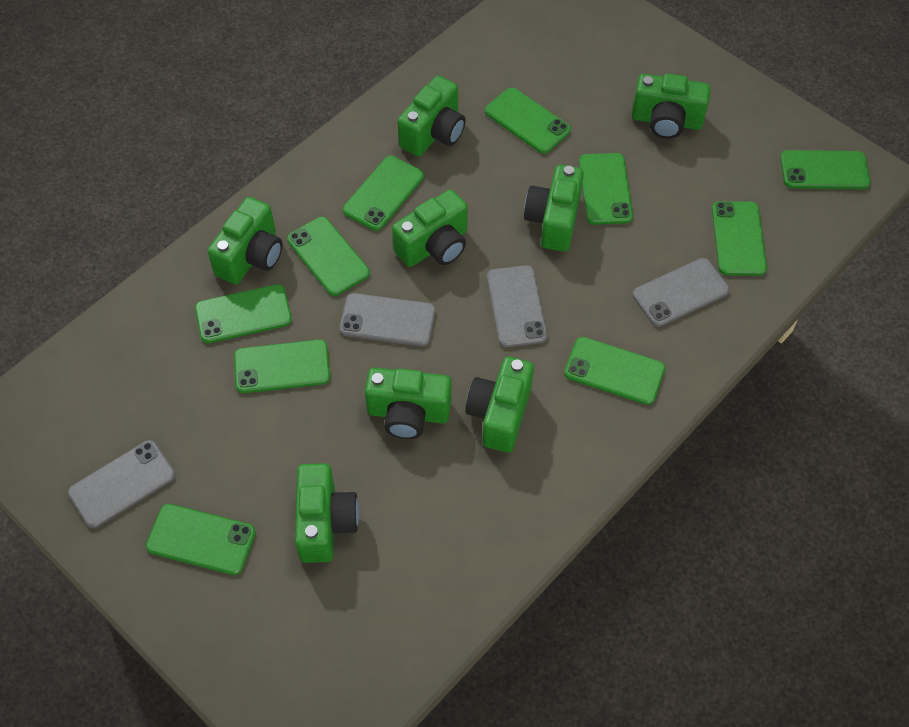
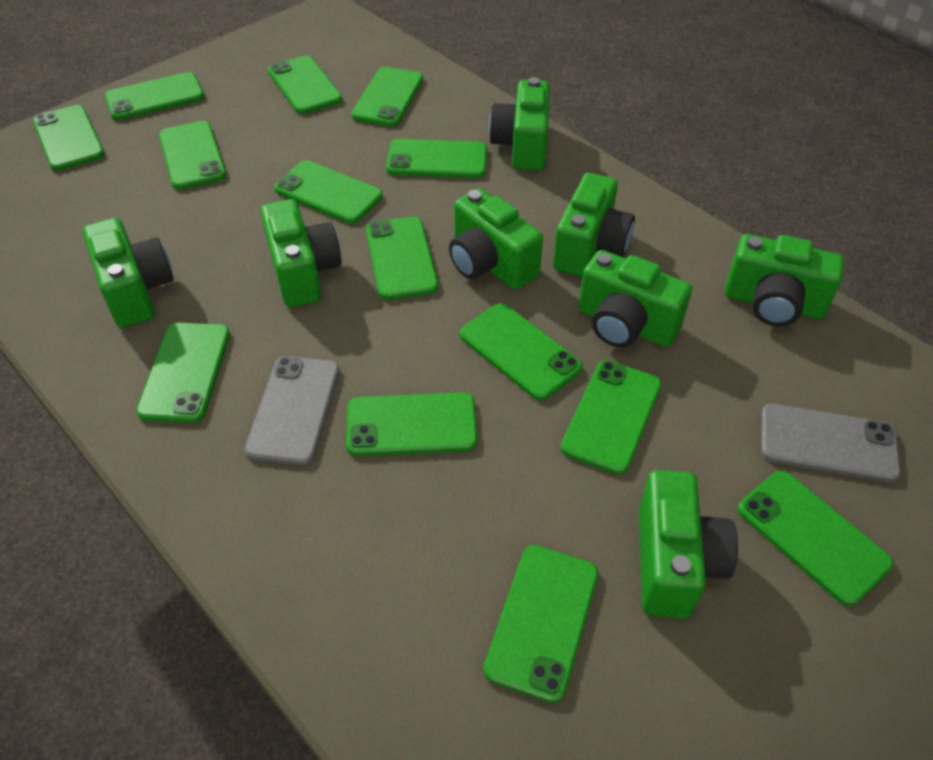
green phone: [146,504,256,575] [195,284,292,343] [234,339,330,393] [287,217,370,296] [343,156,424,231] [485,87,571,154] [564,337,665,405] [579,153,633,225] [712,201,767,276] [780,150,871,189] = 10 -> [33,105,105,171] [104,72,204,120] [136,323,230,423] [159,121,226,190] [268,56,342,114] [274,160,383,224] [346,392,477,456] [351,67,423,127] [366,216,438,300] [386,139,487,178] [460,303,582,401] [484,545,598,703] [561,360,662,475] [738,471,893,606] = 14
grey phone: [68,440,176,528] [339,293,436,346] [487,265,548,347] [633,258,730,327] = 4 -> [245,356,340,465] [761,403,901,482] = 2

